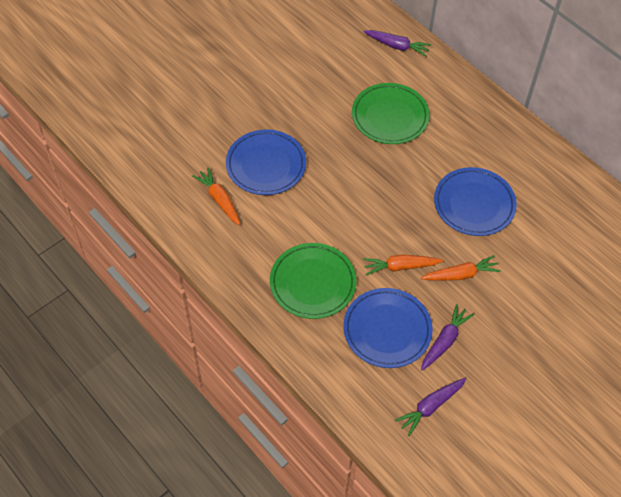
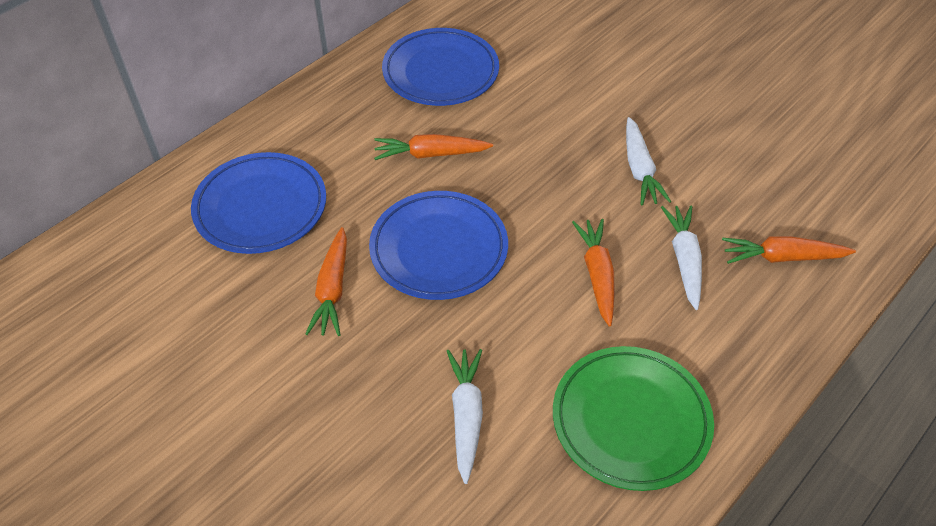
green plate: [270,243,356,319] [352,83,430,144] = 2 -> [553,346,714,491] = 1
orange carrot: [192,167,241,225] [363,255,443,275] [421,255,501,281] = 3 -> [305,227,347,336] [374,134,493,160] [572,219,615,327] [722,236,856,264] = 4
purple carrot: [364,30,431,57] [395,378,466,436] [421,304,474,370] = 3 -> none = 0
white carrot: none = 0 -> [447,349,483,484] [626,117,671,205] [661,206,702,310] = 3

